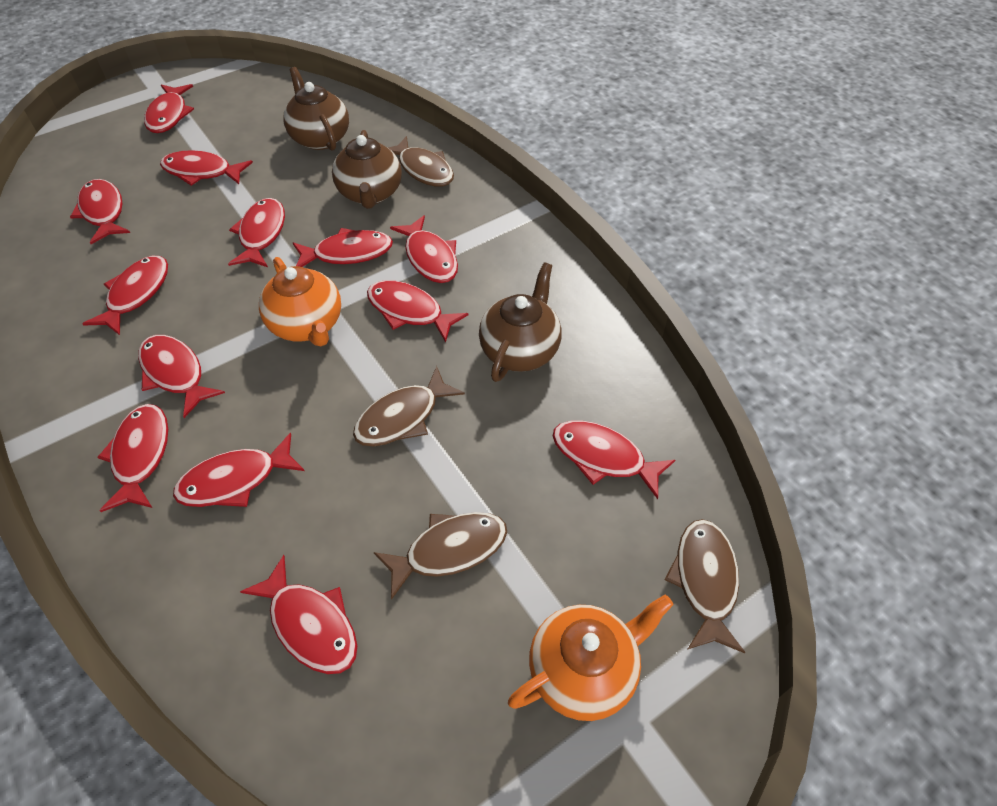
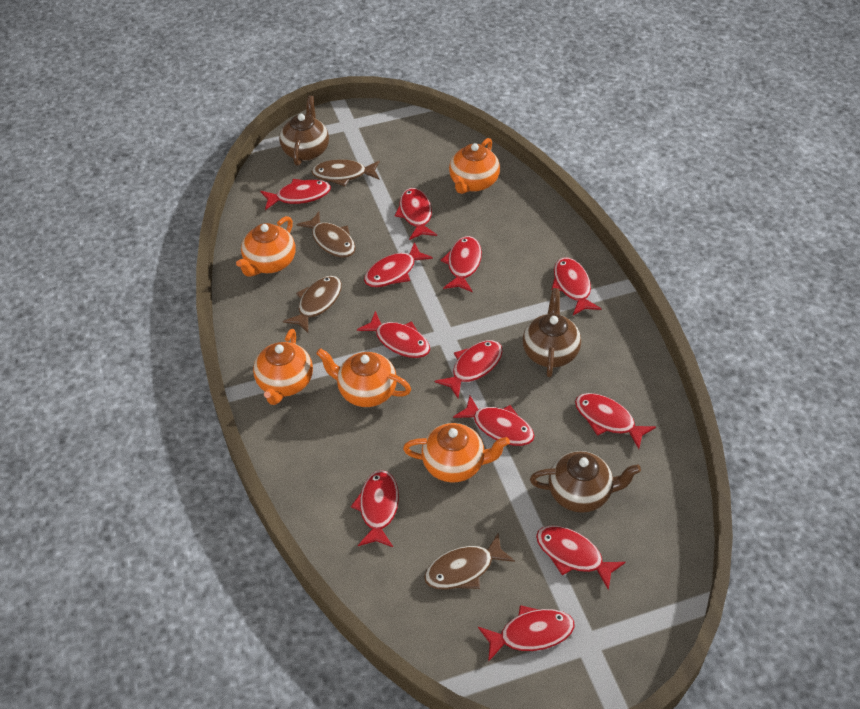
orange teapot: [259,257,341,346] [508,595,673,721] = 2 -> [236,216,295,277] [253,329,313,405] [316,348,411,407] [403,423,510,483] [449,138,500,194] = 5
red fish: [70,179,130,244] [82,256,168,335] [97,404,168,512] [138,335,225,418] [144,84,194,133] [160,150,253,186] [173,433,304,507] [228,198,285,267] [240,555,357,674] [293,228,393,267] [367,280,468,342] [390,215,458,283] [553,420,675,499] = 13 -> [261,179,331,210] [351,470,399,547] [357,311,430,358] [364,242,433,287] [394,188,437,240] [435,340,503,398] [441,236,482,292] [453,396,534,446] [478,605,575,662] [536,525,626,590] [552,258,601,315] [575,393,656,449] = 12

